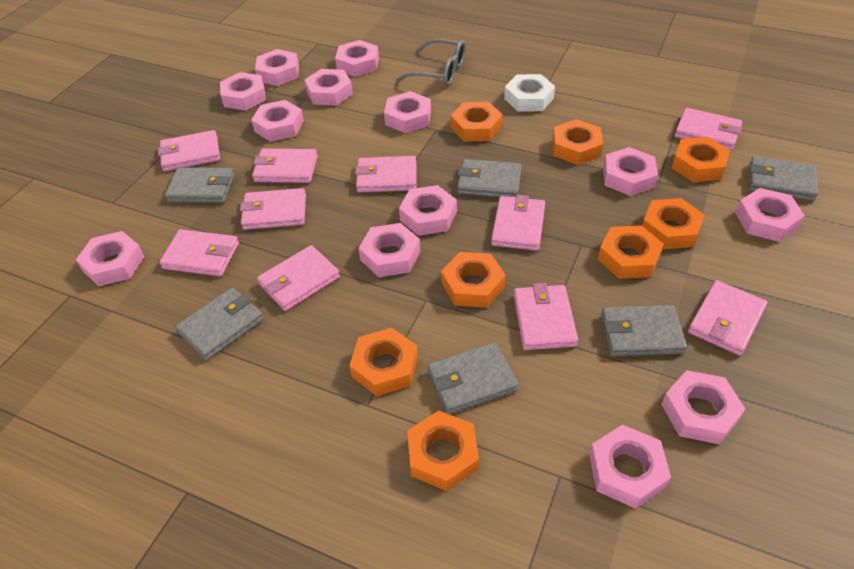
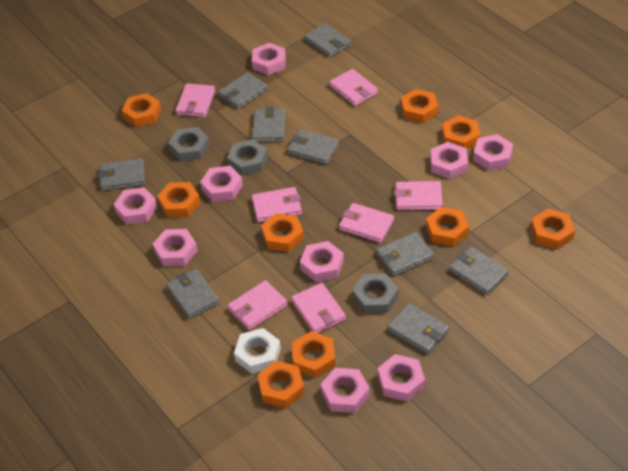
grey glasses: [396,39,466,86] = 1 -> none = 0
grey nut: none = 0 -> [168,127,210,162] [227,139,268,176] [352,273,398,313] = 3
grey wallet: [165,167,235,203] [175,287,264,360] [427,342,519,414] [457,159,522,197] [601,305,687,356] [749,156,818,201] = 6 -> [98,158,145,191] [166,269,220,319] [218,72,268,109] [252,106,286,142] [287,129,339,165] [304,23,351,57] [376,232,434,276] [387,303,449,354] [449,247,509,295] = 9
orange nut: [349,328,418,396] [407,410,479,491] [441,252,506,308] [451,102,503,142] [552,119,603,165] [598,225,664,279] [642,198,704,249] [672,137,730,182] = 8 -> [122,93,161,127] [157,182,200,217] [257,361,305,408] [261,213,304,252] [292,331,335,378] [401,89,438,123] [426,207,469,247] [442,115,480,150] [531,209,575,249] = 9
pink nut: [76,231,145,286] [220,72,266,111] [251,100,304,142] [255,49,299,86] [304,69,353,106] [335,40,379,77] [359,223,421,277] [384,91,431,133] [399,185,457,236] [589,425,671,509] [603,147,658,196] [661,370,745,444] [736,188,805,242] = 13 -> [113,187,158,225] [153,229,198,266] [200,166,243,202] [252,43,286,75] [300,241,344,282] [320,368,370,413] [378,354,425,402] [430,142,468,179] [473,134,513,171] = 9
pink wallet: [158,130,220,171] [159,229,239,276] [240,188,306,230] [252,149,318,183] [257,245,340,311] [355,156,416,192] [491,195,545,251] [514,283,578,350] [675,108,742,151] [688,280,767,356] = 10 -> [176,83,215,117] [228,280,288,330] [252,187,302,222] [291,283,346,333] [329,69,378,106] [339,203,394,243] [395,181,443,210] = 7

